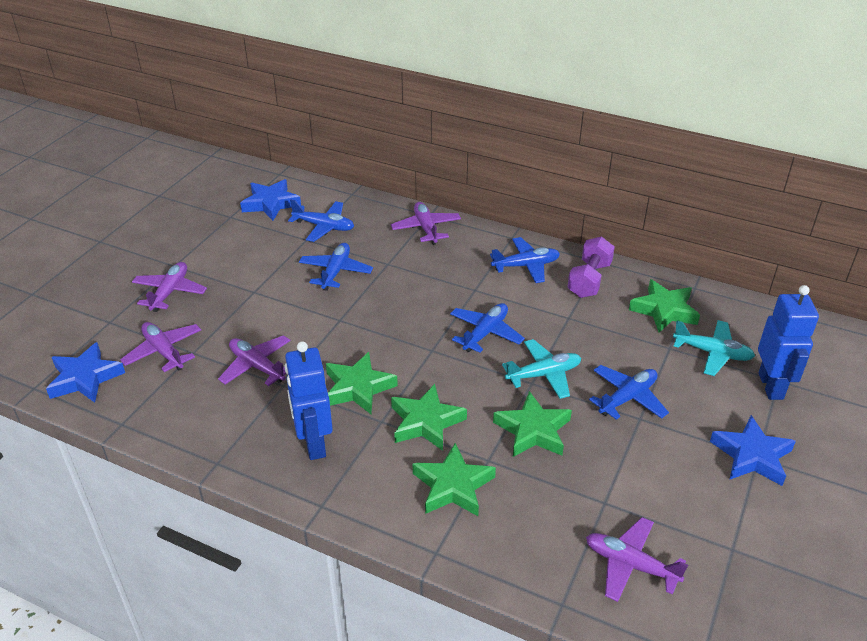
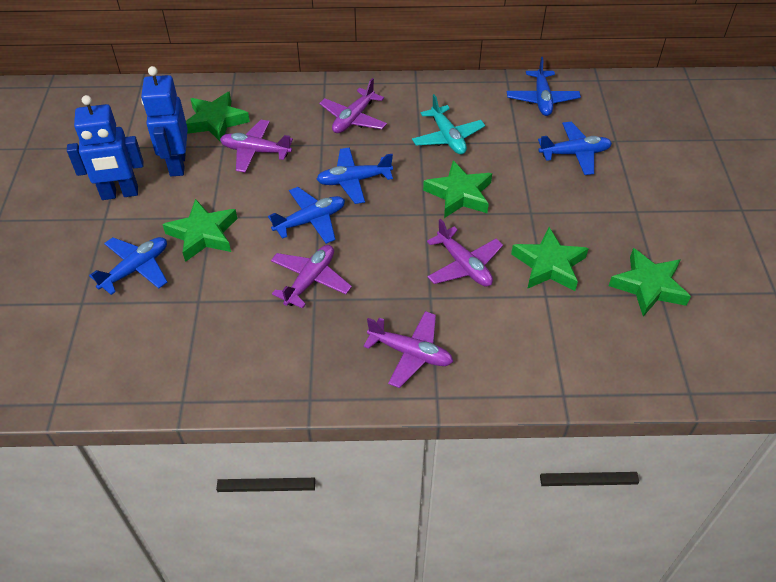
blue star: [46,342,125,403] [240,179,301,221] [710,415,796,486] = 3 -> none = 0
purple dumbbell: [567,236,615,298] = 1 -> none = 0
turquoise plane: [502,339,581,399] [673,320,755,376] = 2 -> [412,94,485,155] = 1

